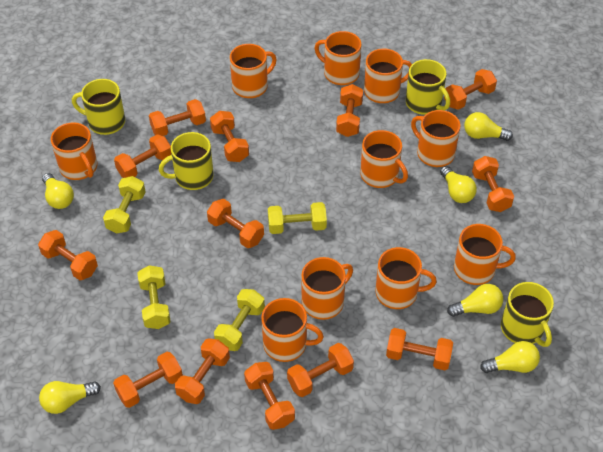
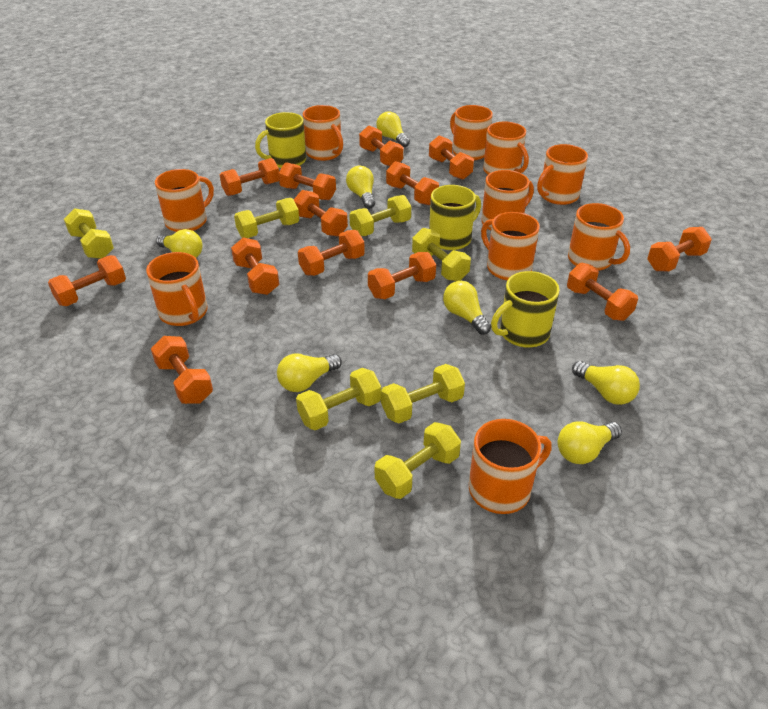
yellow dumbbell: [103,176,146,234] [137,265,171,329] [214,289,265,351] [268,202,327,234] = 4 -> [64,208,114,259] [234,198,299,238] [296,368,381,430] [349,195,411,236] [375,422,461,499] [381,364,465,423] [412,228,471,281] = 7
yellow light bulb: [39,381,101,414] [42,173,74,209] [440,166,477,203] [447,284,503,317] [464,112,513,141] [480,341,540,373] = 6 -> [156,229,203,258] [277,354,342,392] [346,166,375,209] [376,112,410,147] [443,281,491,335] [558,421,622,464] [572,361,640,405] = 7
yellow mug: [72,79,125,135] [159,132,214,190] [406,59,450,115] [501,282,554,347] = 4 -> [255,112,306,168] [429,185,481,250] [491,271,560,348] = 3

